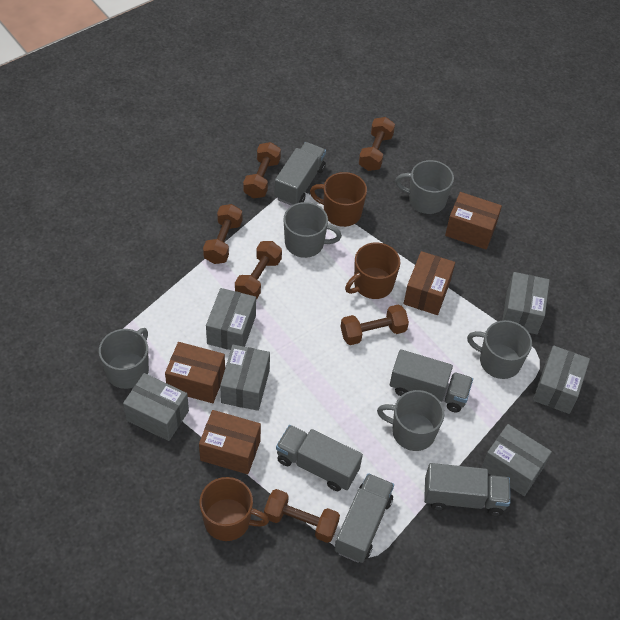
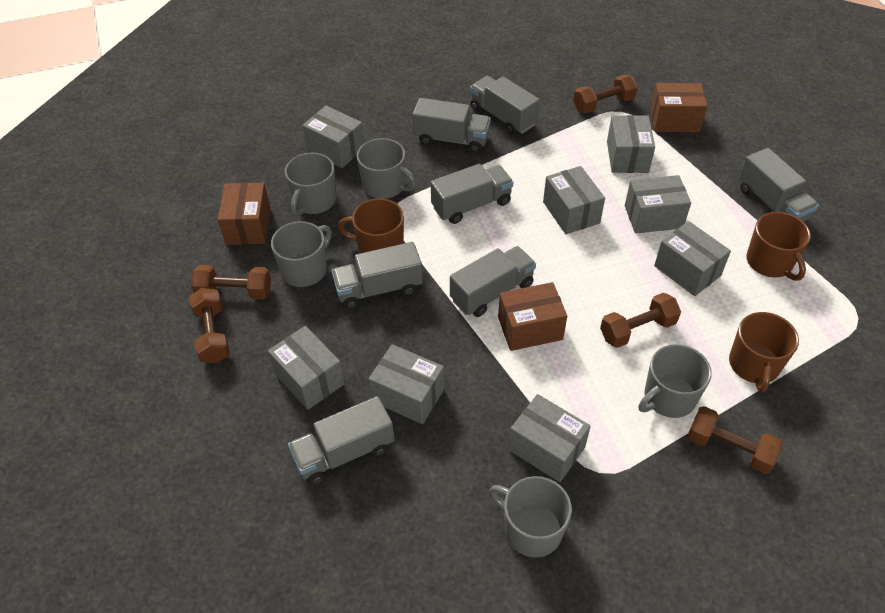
brown box: [165,342,225,403] [199,410,261,474] [404,251,455,315] [445,192,502,250] = 4 -> [218,183,270,245] [498,282,567,351] [650,83,708,132] = 3
brown dumbbell: [203,204,242,264] [235,241,282,300] [243,142,281,198] [264,489,340,543] [341,304,409,345] [359,117,395,171] = 6 -> [189,288,230,363] [191,265,271,300] [574,75,638,114] [600,293,681,348] [687,406,783,474] = 5
grey box: [123,373,189,441] [206,288,256,350] [220,345,270,411] [481,424,552,496] [502,272,550,334] [533,345,590,414] = 6 -> [268,326,344,410] [302,106,364,168] [369,344,444,424] [508,394,591,482] [543,166,605,234] [607,115,655,173] [625,175,691,234] [654,221,731,296] = 8
grey truck: [274,142,326,206] [276,425,363,491] [335,473,394,563] [390,349,473,412] [424,463,510,516] = 5 -> [288,396,394,485] [331,242,423,309] [413,98,491,153] [431,164,513,224] [450,246,536,317] [470,76,540,135] [739,148,819,222] = 7

